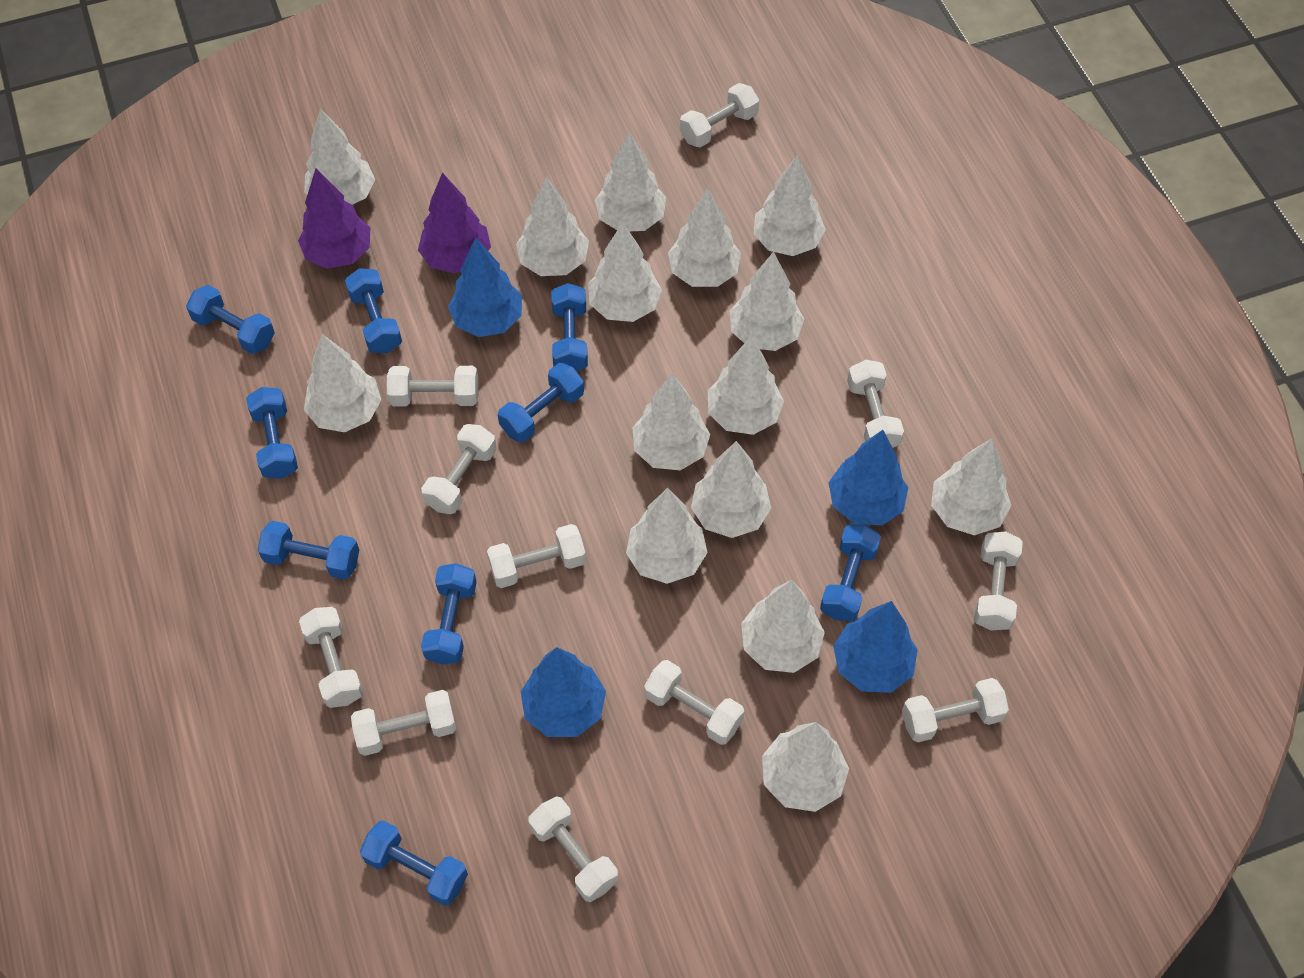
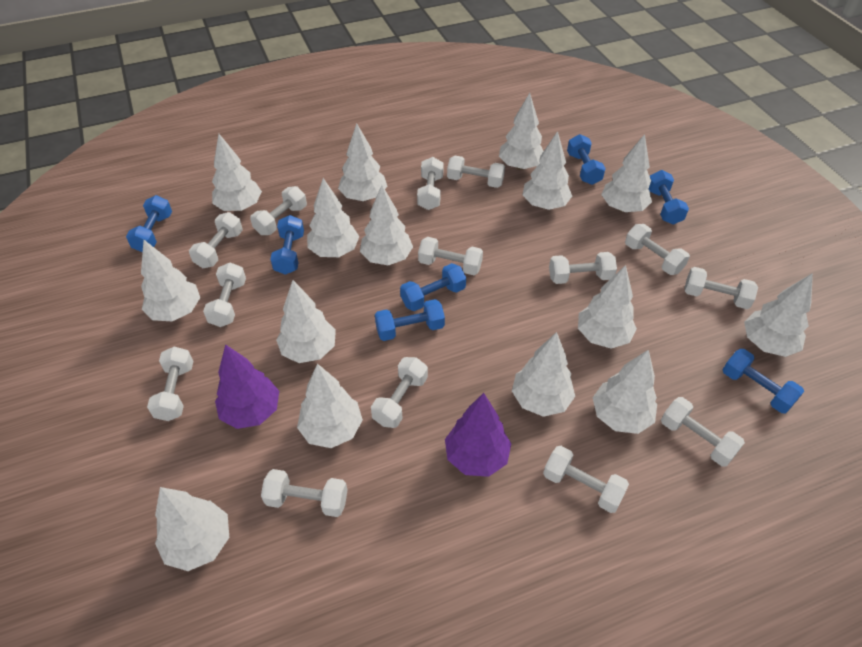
blue dumbbell: [186,285,275,354] [246,387,298,479] [258,521,359,580] [345,268,402,353] [360,820,468,906] [421,563,477,665] [498,363,584,442] [551,283,588,371] [820,524,881,621] = 9 -> [126,195,172,252] [270,215,304,275] [375,299,445,341] [400,263,466,311] [567,134,606,185] [648,170,689,225] [723,349,804,413] = 7
blue tree: [448,237,522,337] [521,647,606,737] [829,430,908,526] [833,601,918,693] = 4 -> none = 0
white dumbbell: [299,607,363,708] [351,690,456,756] [387,366,478,406] [421,424,497,514] [487,524,586,588] [528,796,618,902] [644,660,745,745] [680,83,759,148] [847,360,904,447] [902,678,1009,743] [974,531,1023,630] = 11 -> [147,347,193,421] [189,212,243,268] [203,262,246,327] [250,186,307,235] [261,469,347,517] [371,357,428,428] [417,157,444,210] [418,237,483,275] [447,156,505,188] [543,446,629,513] [549,252,617,284] [625,224,690,275] [661,397,745,467] [684,267,758,309] = 14

